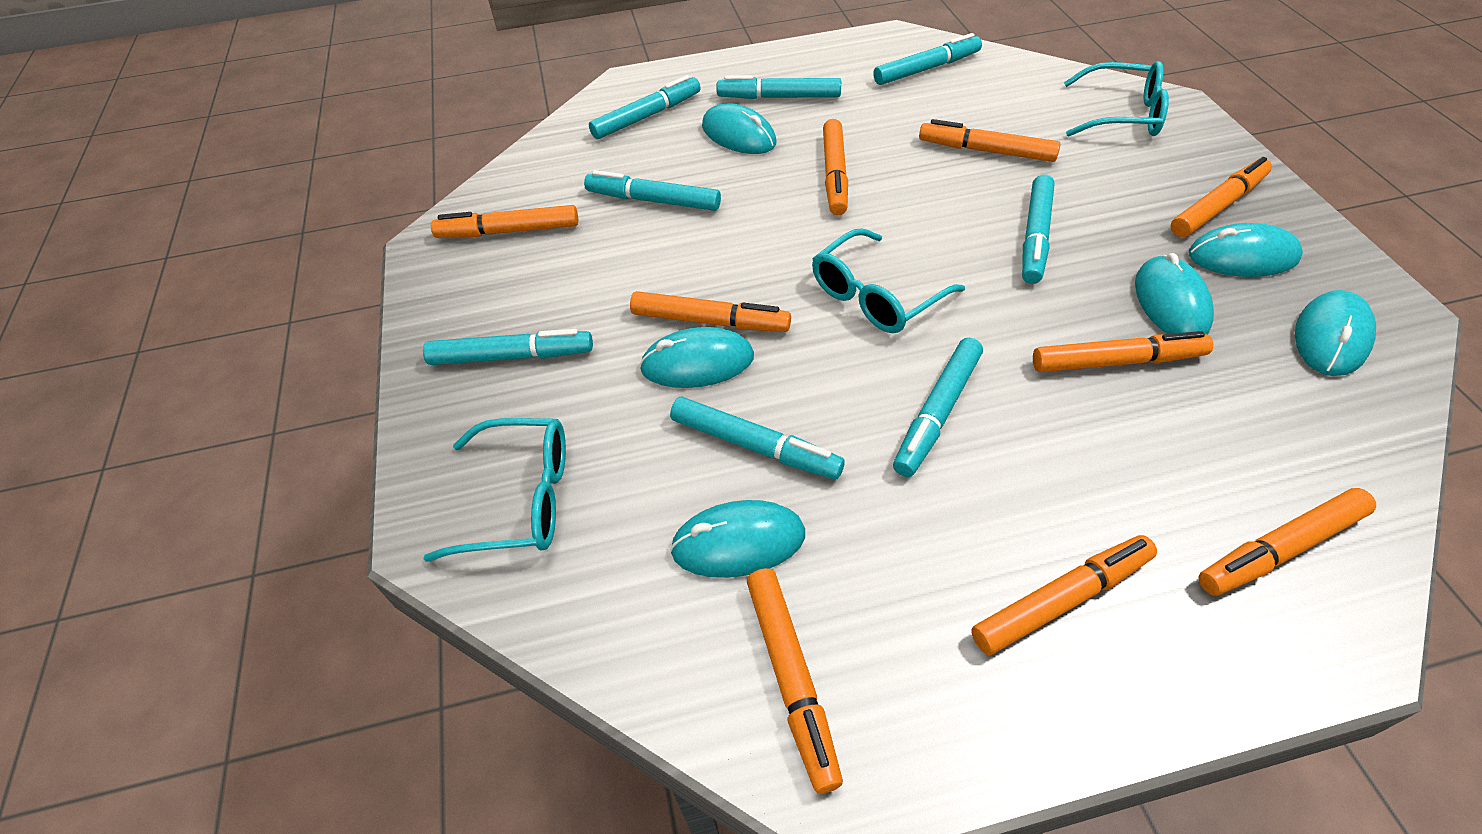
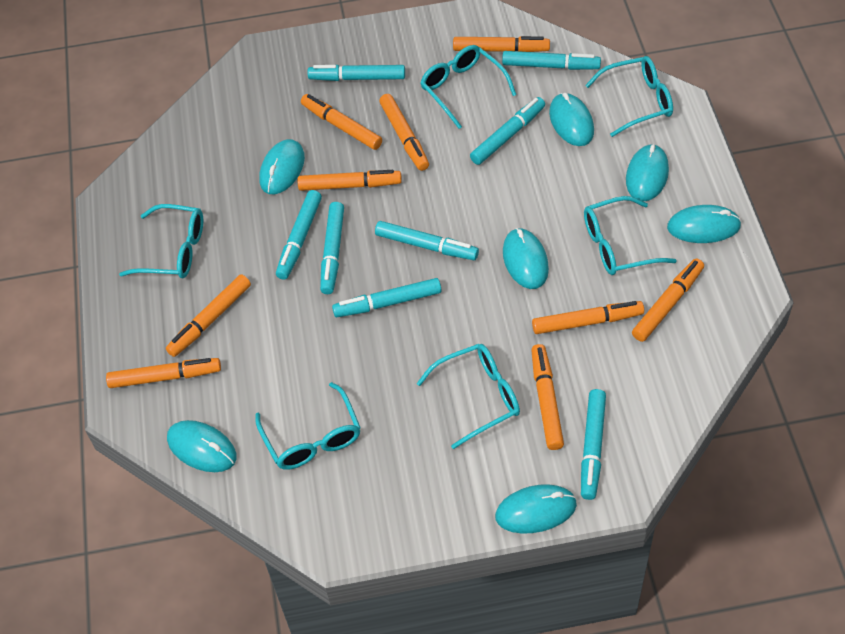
turquoise glasses: [423,418,566,562] [812,228,965,333] [1064,61,1169,137] = 3 -> [119,204,203,278] [255,382,361,470] [416,344,520,449] [420,45,516,129] [584,196,677,275] [585,56,673,137] = 6
turquoise mouse: [639,327,754,388] [670,500,805,578] [702,103,777,154] [1135,253,1214,335] [1189,223,1303,277] [1295,290,1376,376] = 6 -> [167,420,237,472] [259,139,305,194] [495,484,577,534] [503,228,549,289] [549,93,594,146] [626,144,669,201] [667,205,742,243] = 7

